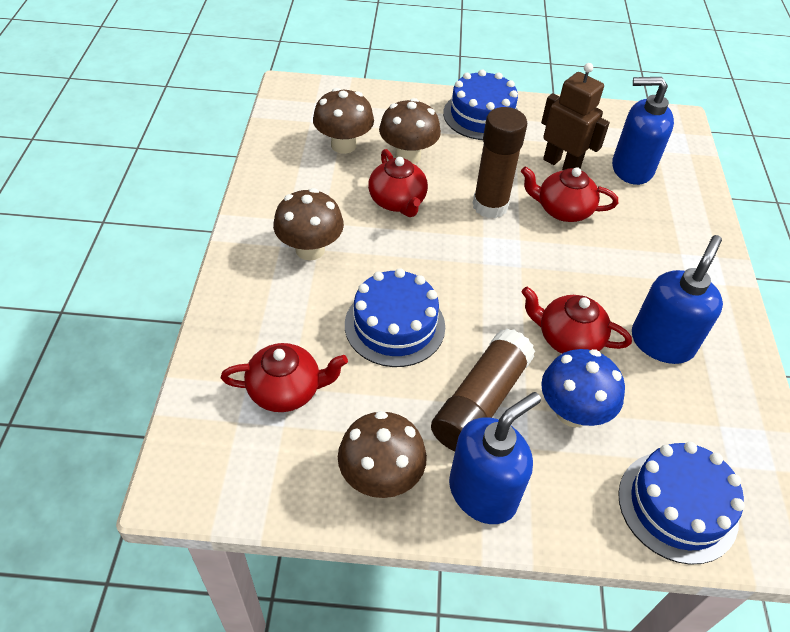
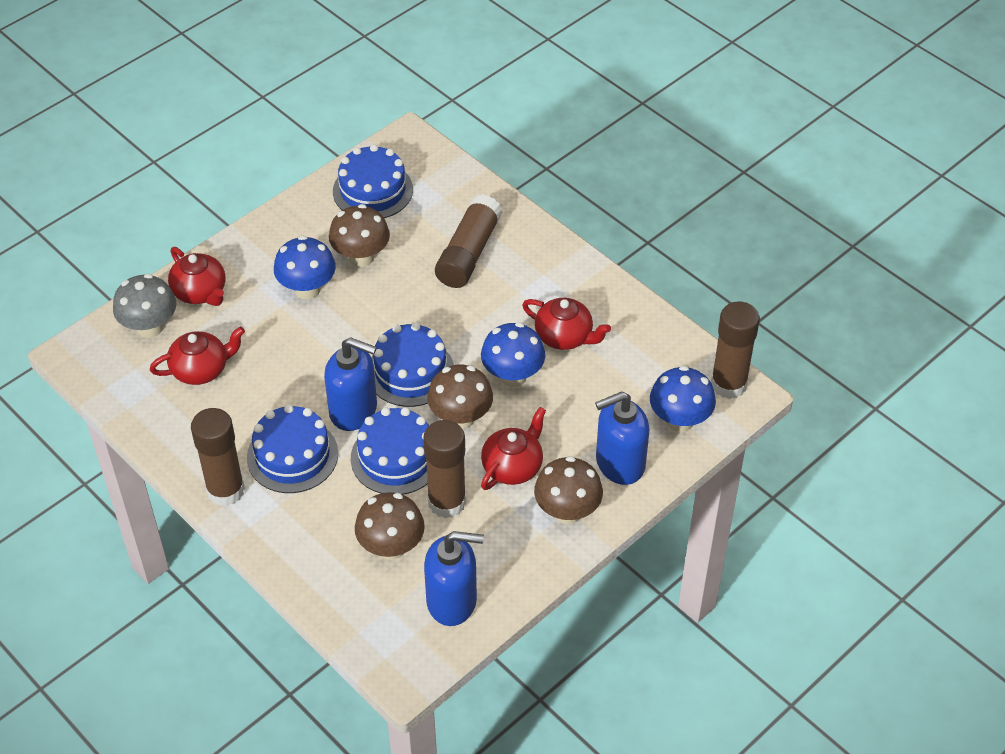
blue cake: [345,268,445,367] [443,69,518,140] [618,442,745,565] = 3 -> [247,404,338,493] [333,144,413,218] [351,407,429,495] [371,322,454,407] = 4
blue mushroom: [541,349,625,427] = 1 -> [274,236,336,299] [481,322,545,387] [650,366,716,432] = 3
brown glue stick: [431,328,535,451] [473,107,527,218] = 2 -> [191,408,245,506] [423,420,466,518] [435,194,503,288] [711,301,760,399] = 4
brown robot: [541,63,610,170] = 1 -> none = 0
grey mushroom: none = 0 -> [113,274,176,338] = 1

